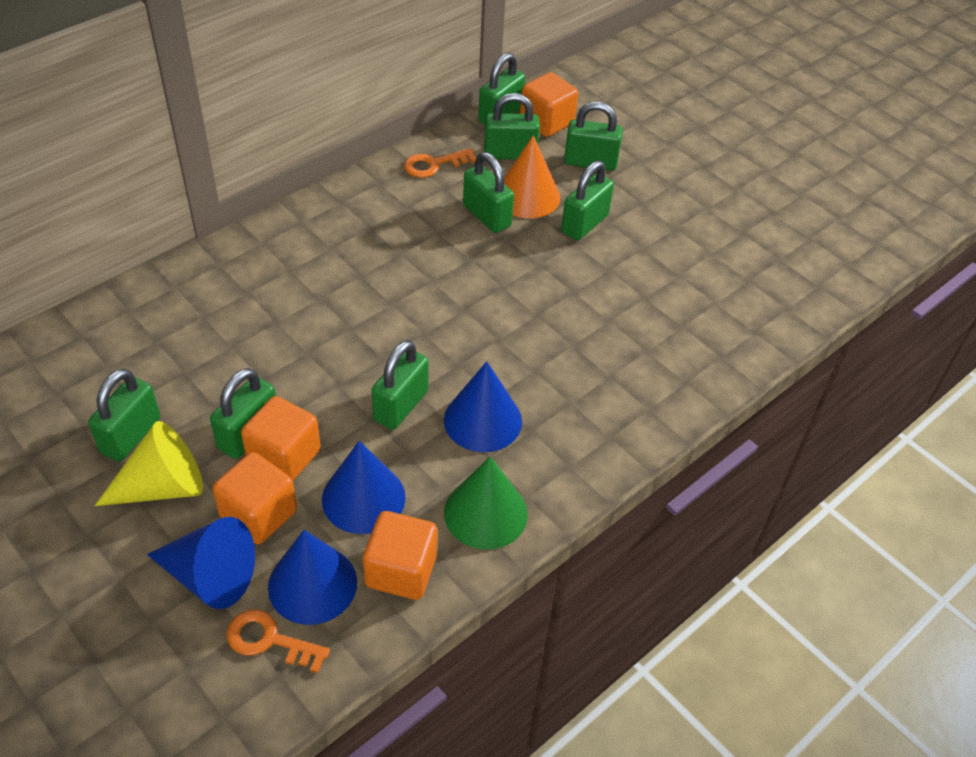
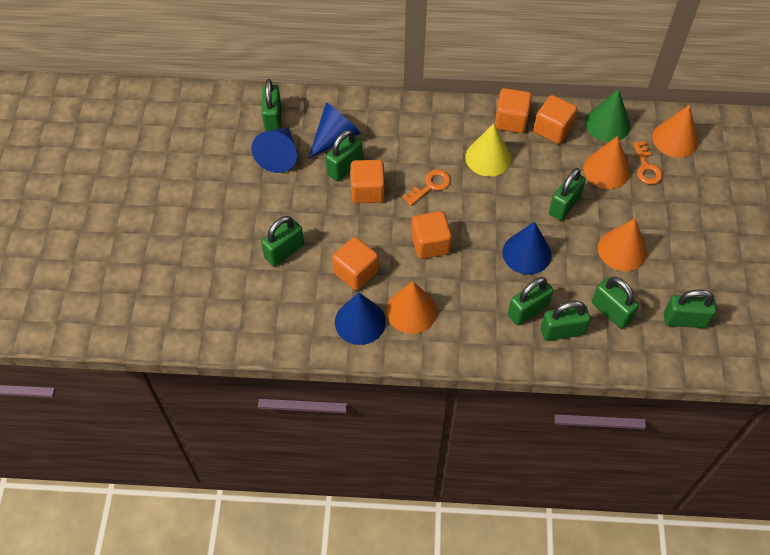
orange cone: [504,135,560,218] = 1 -> [386,281,437,334] [583,136,630,189] [598,218,647,271] [652,104,698,158] = 4
orange cube: [212,452,297,544] [241,396,321,481] [363,511,437,600] [520,72,578,137] = 4 -> [332,237,378,290] [350,160,385,203] [411,211,452,259] [495,88,532,133] [534,95,577,144] = 5

